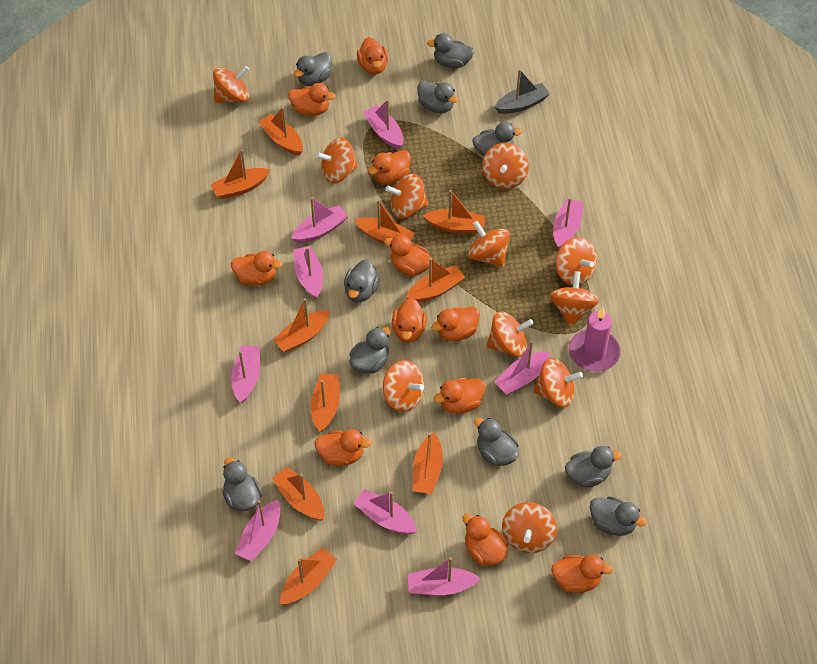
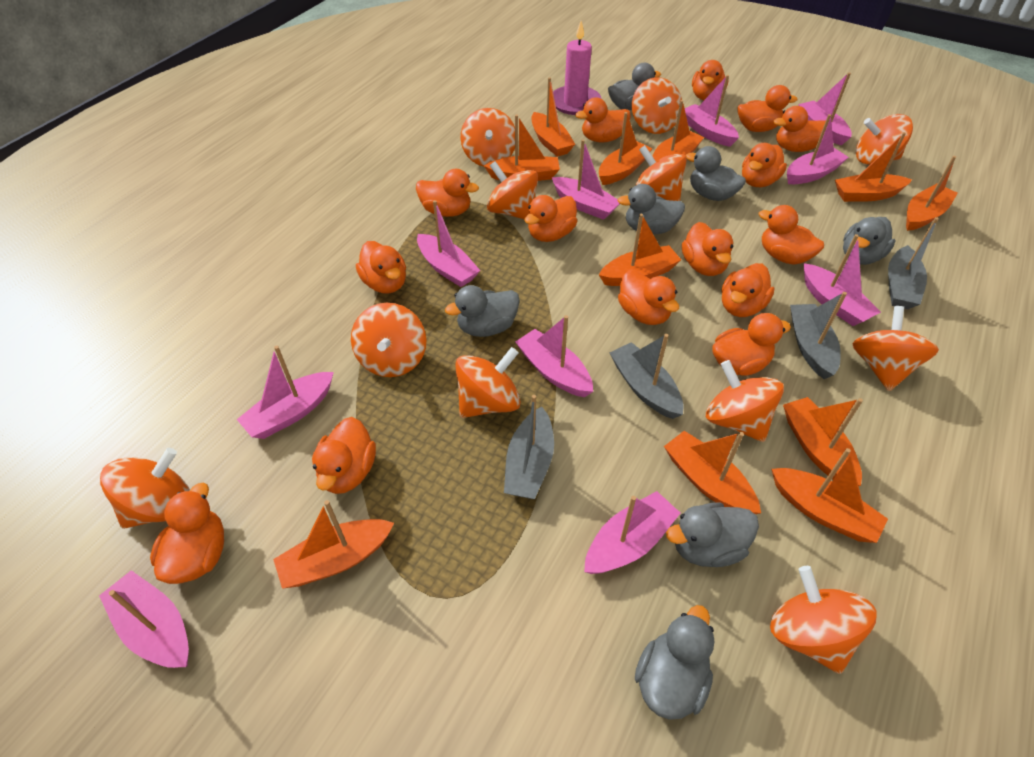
grey boat: [494,69,550,114] = 1 -> [504,395,554,499] [610,334,684,419] [790,292,847,379] [888,217,939,309] = 4
grey duck: [223,457,263,511] [294,52,332,86] [344,259,380,302] [349,327,392,373] [417,81,459,113] [427,33,474,68] [472,122,522,156] [474,418,519,466] [565,446,622,488] [590,496,647,536] = 10 -> [445,285,520,337] [608,63,661,110] [617,184,685,234] [635,605,715,720] [666,502,759,567] [686,146,746,201] [843,217,896,265] = 7
orange boat: [210,149,270,199] [259,107,303,156] [272,467,324,521] [273,298,330,353] [280,547,337,605] [311,373,340,432] [354,199,415,244] [406,258,465,302] [413,433,443,494] [423,190,486,234] = 10 -> [273,500,394,589] [484,115,560,181] [531,77,575,157] [599,112,653,185] [599,214,681,286] [652,100,704,161] [664,431,761,514] [771,448,888,543] [783,397,863,486] [835,132,912,202] [906,156,958,231] = 11
orange duck: [231,251,283,286] [288,83,336,116] [314,429,372,466] [357,37,388,75] [368,150,411,184] [384,235,431,276] [392,298,427,343] [431,307,480,341] [434,378,485,414] [462,514,508,566] [551,555,613,593] = 11 -> [150,483,224,584] [312,417,376,494] [356,241,406,294] [416,169,479,217] [525,195,577,242] [575,97,631,142] [618,270,679,325] [682,222,733,276] [692,60,729,100] [712,313,791,376] [722,263,775,317] [738,85,797,132] [742,143,787,187] [759,205,824,265] [774,106,826,152] = 15
pink boat: [231,345,260,403] [234,500,281,562] [291,197,348,243] [293,246,323,299] [353,489,418,534] [363,100,403,149] [408,557,481,595] [494,341,549,395] [553,198,584,249] = 9 -> [99,570,189,668] [237,346,334,439] [417,200,480,287] [515,315,593,397] [552,139,620,220] [584,491,680,574] [685,75,739,147] [787,114,849,184] [798,72,852,146] [804,234,881,326] = 10

